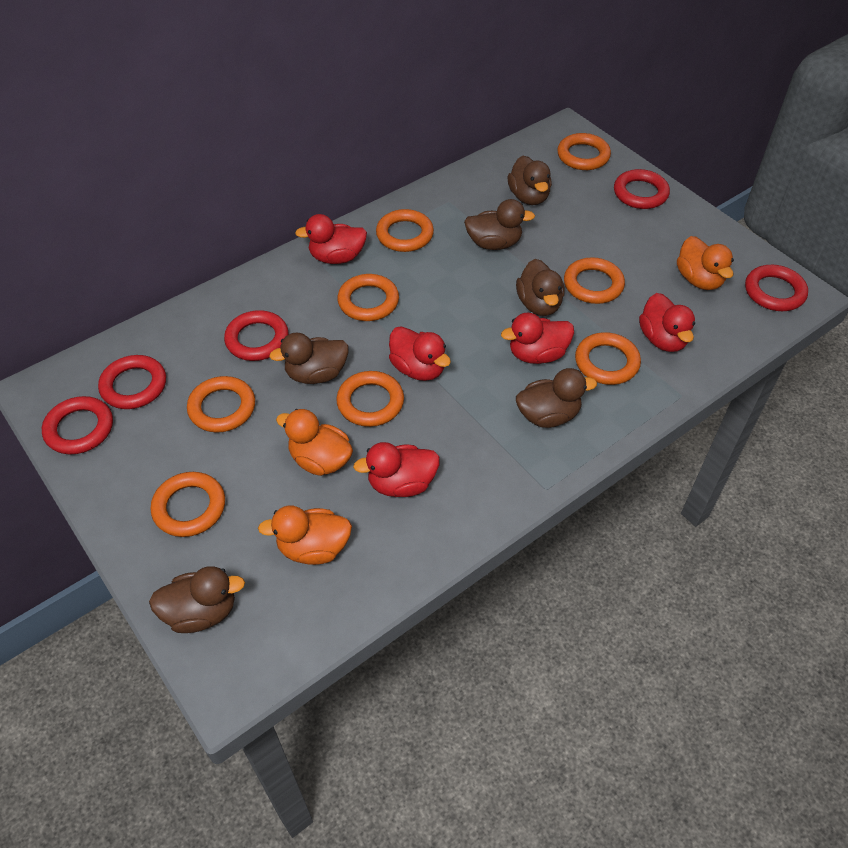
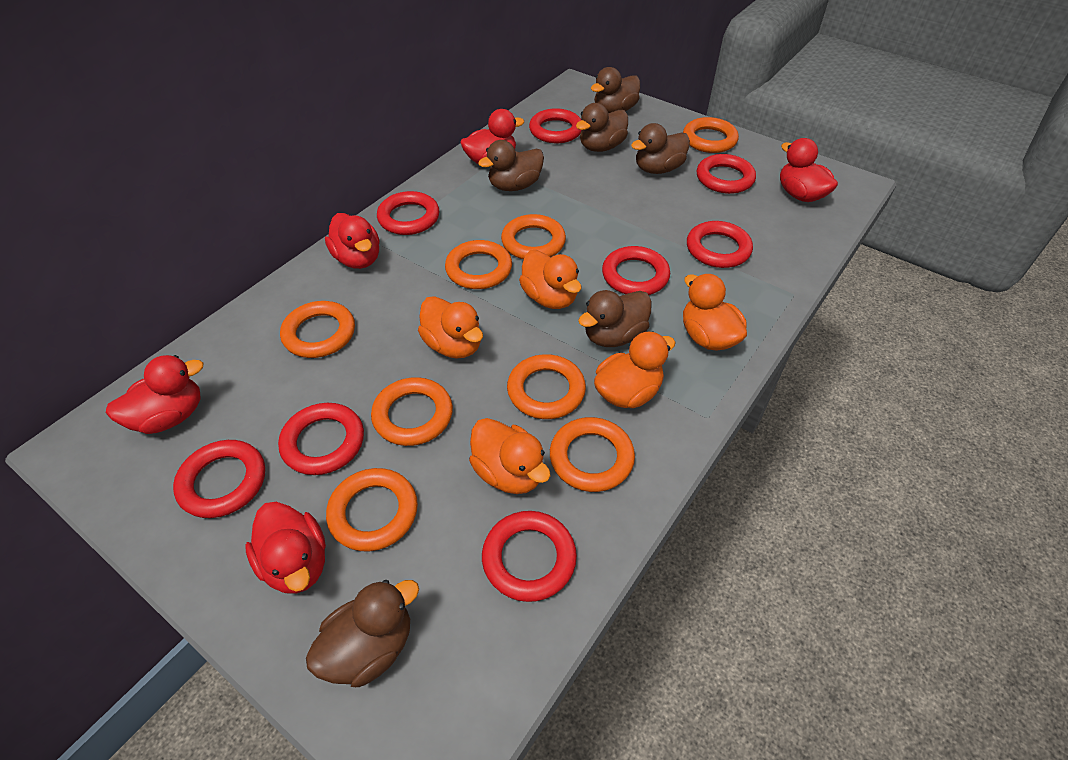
orange duck: [258,505,352,565] [276,409,353,476] [677,236,734,290] = 3 -> [418,296,483,359] [469,418,551,494] [519,250,581,309] [594,331,676,408] [683,274,747,351] = 5
red ring: [42,396,113,455] [98,355,166,409] [224,310,289,361] [614,169,670,209] [745,265,808,311] = 5 -> [173,440,265,518] [278,403,364,475] [377,191,440,235] [482,511,577,602] [529,108,581,143] [602,246,670,295] [687,221,753,268] [697,154,756,194] = 8

